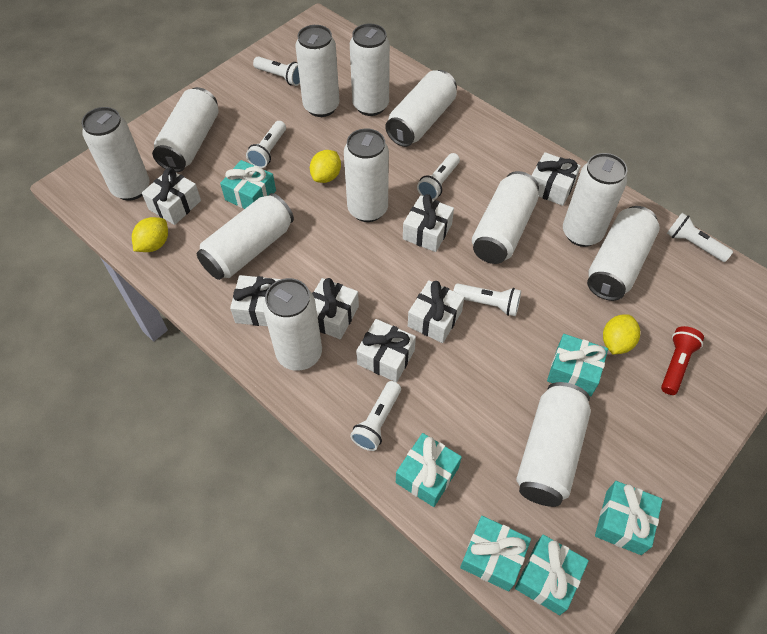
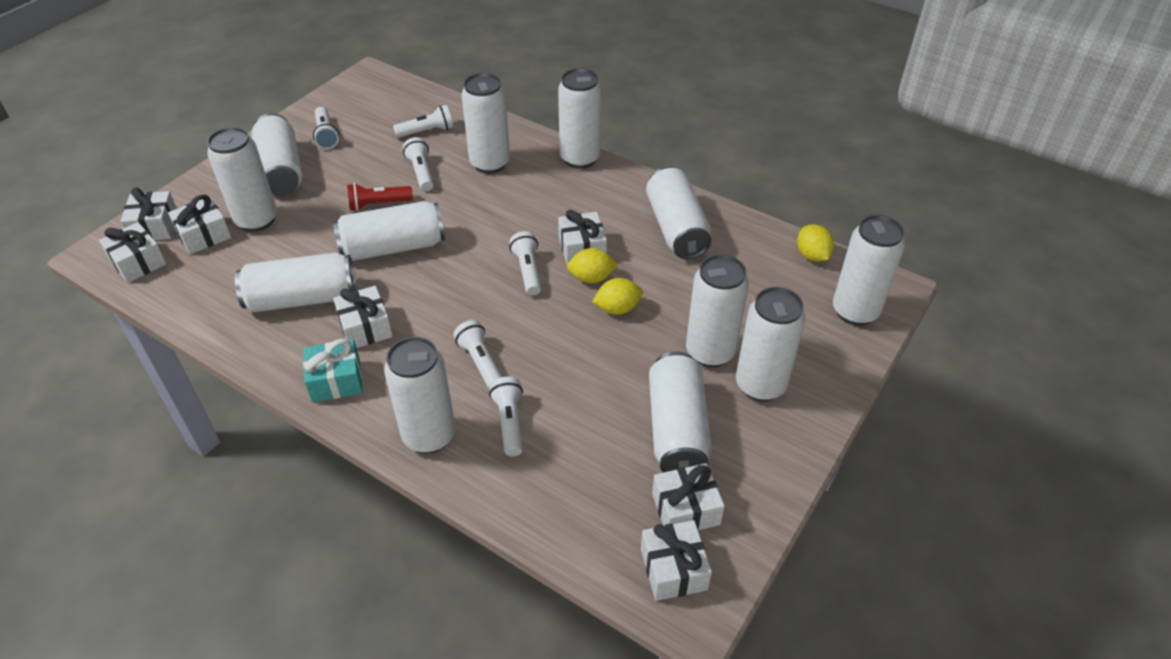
turquoise gift: [220,160,276,209] [396,433,462,507] [460,516,531,591] [515,535,589,615] [547,334,608,396] [595,481,663,555] = 6 -> [303,339,363,402] = 1

